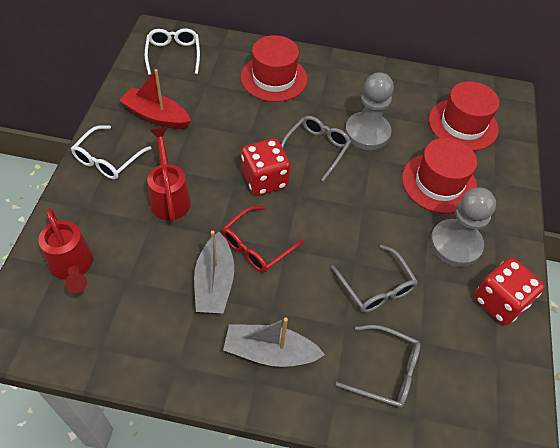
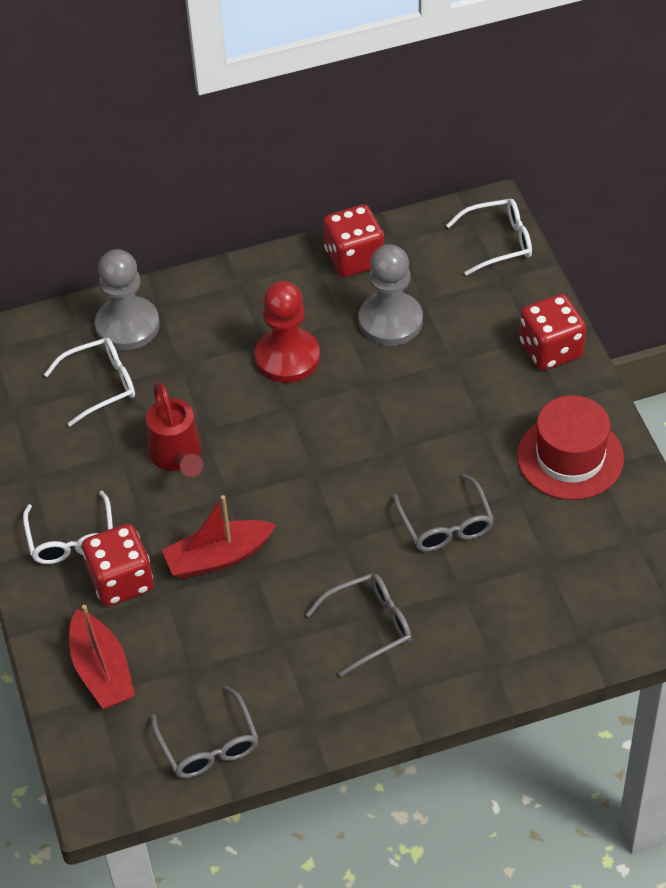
grey boat: [194,231,234,313] [223,317,325,367] = 2 -> none = 0
red boat: [119,69,191,129] = 1 -> [69,605,135,709] [162,495,276,579] = 2
red dice: [241,138,291,196] [474,258,545,325] = 2 -> [82,524,154,606] [323,204,384,277] [519,294,586,370] = 3
red glasses: [222,206,305,273] = 1 -> none = 0
red hat: [240,35,307,102] [402,138,477,214] [429,81,499,151] = 3 -> [517,395,624,500] = 1
red pawn: none = 0 -> [255,281,320,383] = 1
red watering can: [38,207,93,293] [147,128,191,221] = 2 -> [146,382,203,477] = 1
white glasses: [71,125,152,179] [145,28,200,75] = 2 -> [23,491,113,564] [44,338,135,426] [446,199,532,276] = 3

